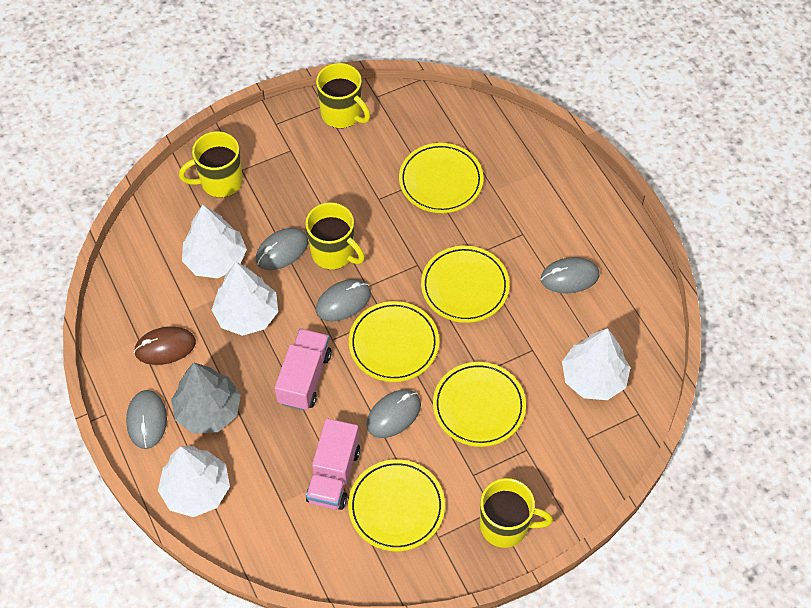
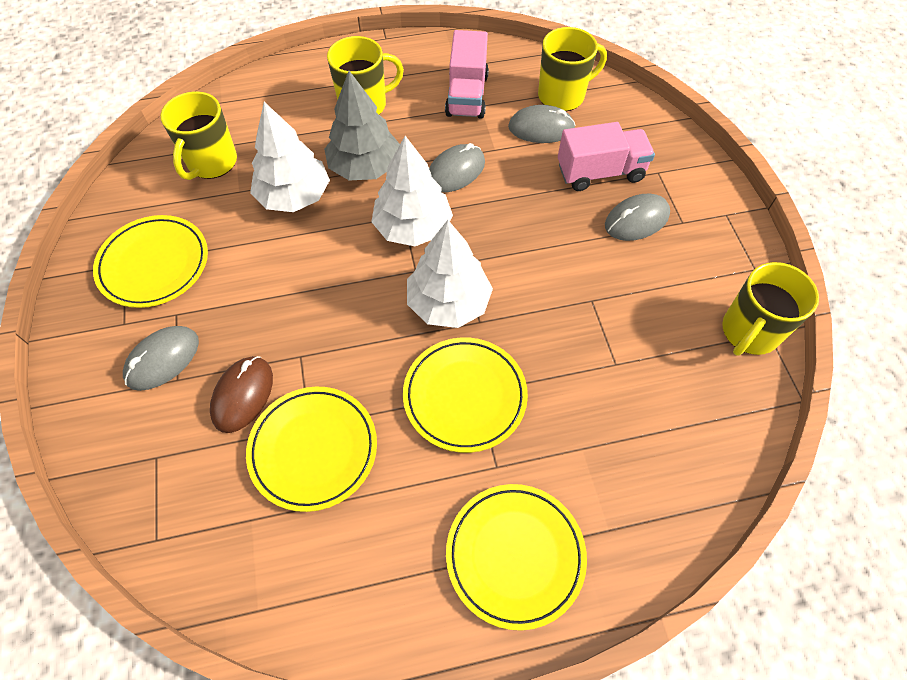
grey mouse: [126,390,167,449] [256,228,308,270] [316,279,371,322] [366,390,421,438] [541,257,599,293] = 5 -> [123,326,199,391] [429,143,485,192] [508,105,576,143] [605,194,670,241] = 4
white tree: [158,446,230,517] [182,205,247,278] [212,262,278,336] [562,328,631,400] = 4 -> [250,102,330,212] [371,136,453,246] [407,220,493,328] = 3
yellow plate: [348,459,445,551] [349,301,439,382] [399,143,483,213] [421,246,510,323] [433,362,526,447] = 5 -> [93,215,208,308] [246,387,377,512] [403,337,528,453] [446,484,587,631] = 4

